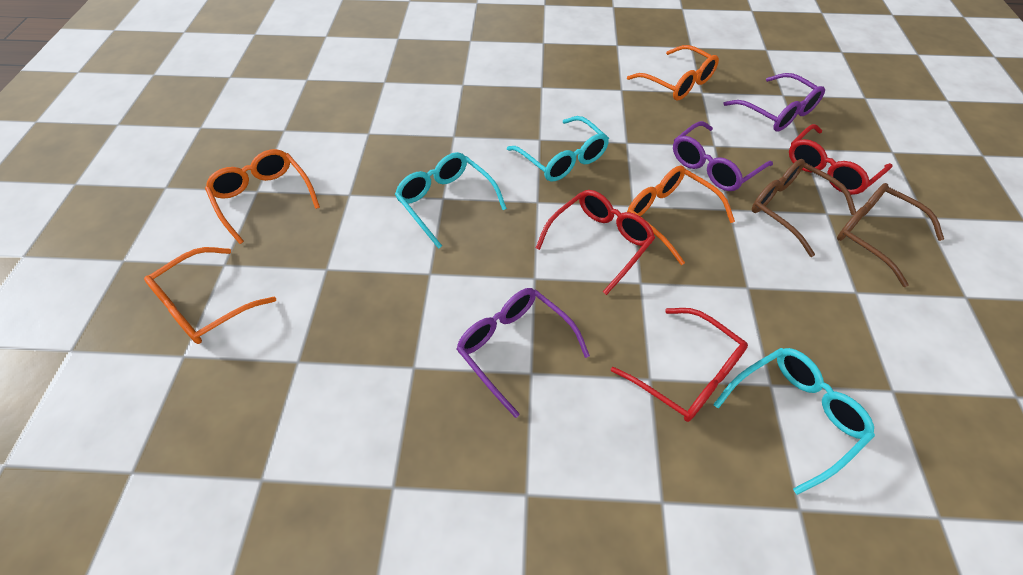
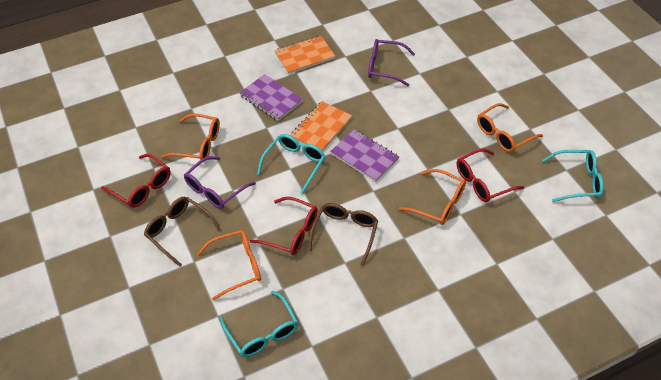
orange notebook: none = 0 -> [275,36,335,74] [290,101,352,151] = 2
purple glasses: [456,288,590,418] [673,121,773,191] [723,73,825,132] = 3 -> [184,156,256,209] [368,39,415,86] = 2
purple notebook: none = 0 -> [240,74,303,121] [330,129,399,182] = 2

